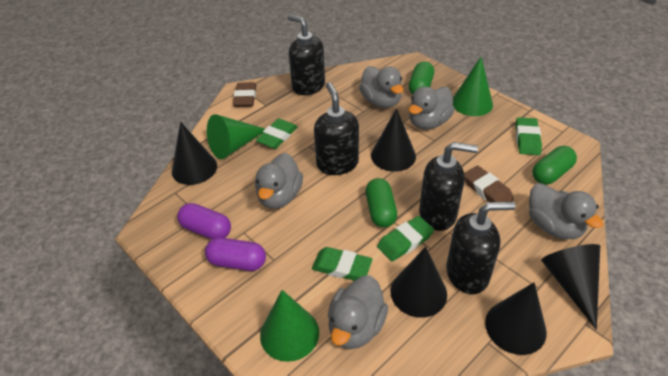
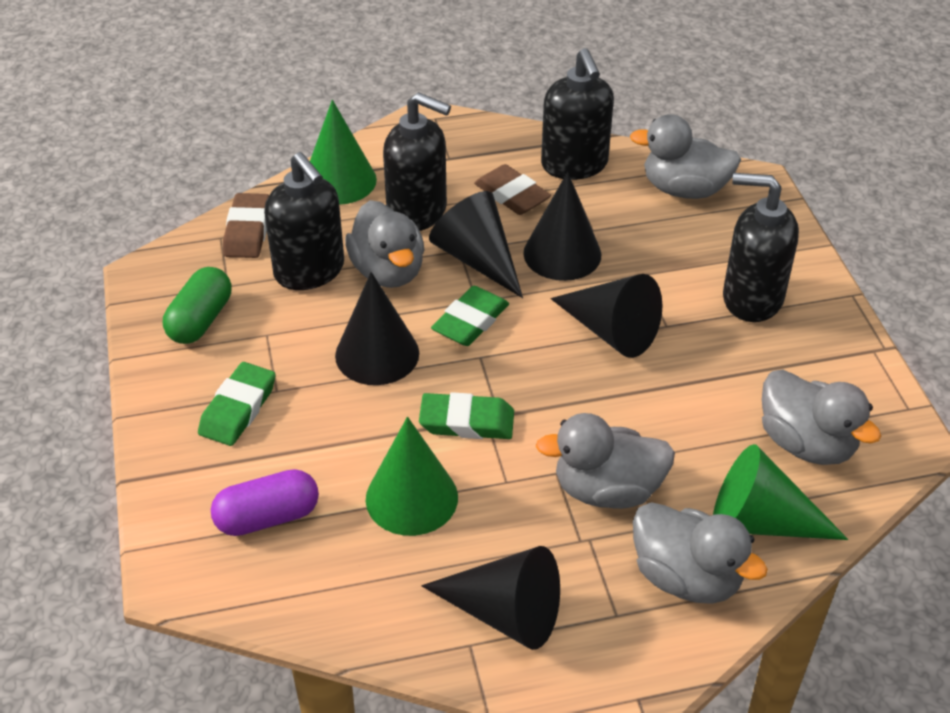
green capsule: [366,178,397,228] [409,61,434,95] [532,146,577,185] = 3 -> [163,267,231,344] = 1
green eraser: [256,119,298,149] [312,247,372,281] [377,216,434,261] [515,117,542,155] = 4 -> [198,362,276,446] [419,392,514,439] [431,286,509,346] = 3
purple capsule: [177,203,231,239] [205,238,266,271] = 2 -> [211,469,319,536] = 1

